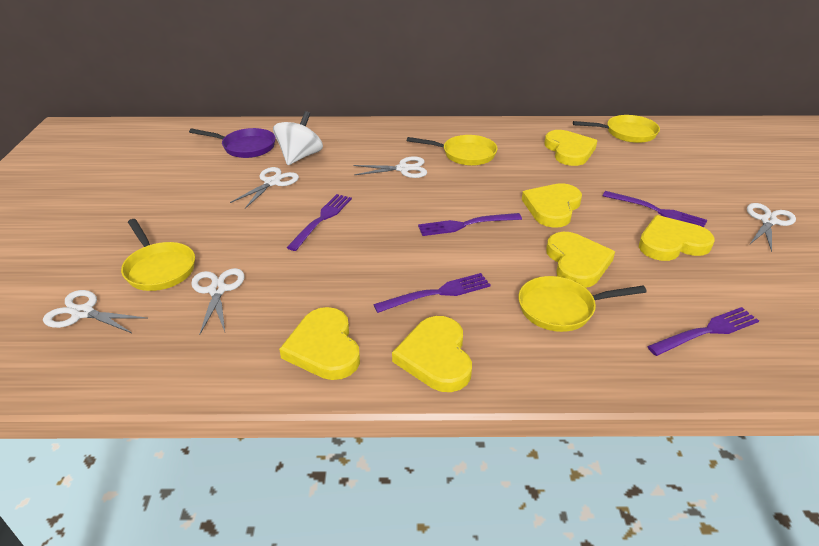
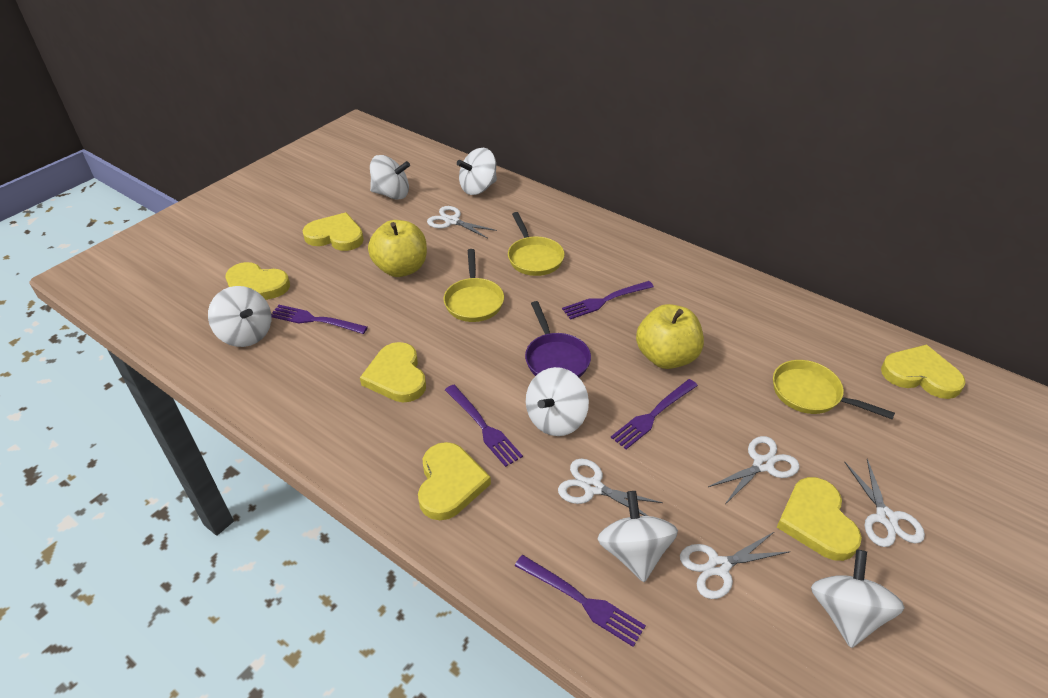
white spinning top: [273,111,323,165] = 1 -> [208,286,271,347] [370,155,410,200] [457,148,497,195] [526,367,589,436] [597,491,678,582] [811,549,904,648] = 6
yellow apple: none = 0 -> [368,220,427,277] [636,304,704,369] = 2
yellow pan: [121,219,195,291] [407,135,497,166] [518,276,647,332] [573,115,660,143] = 4 -> [443,249,504,322] [508,212,565,276] [773,360,895,419] = 3

